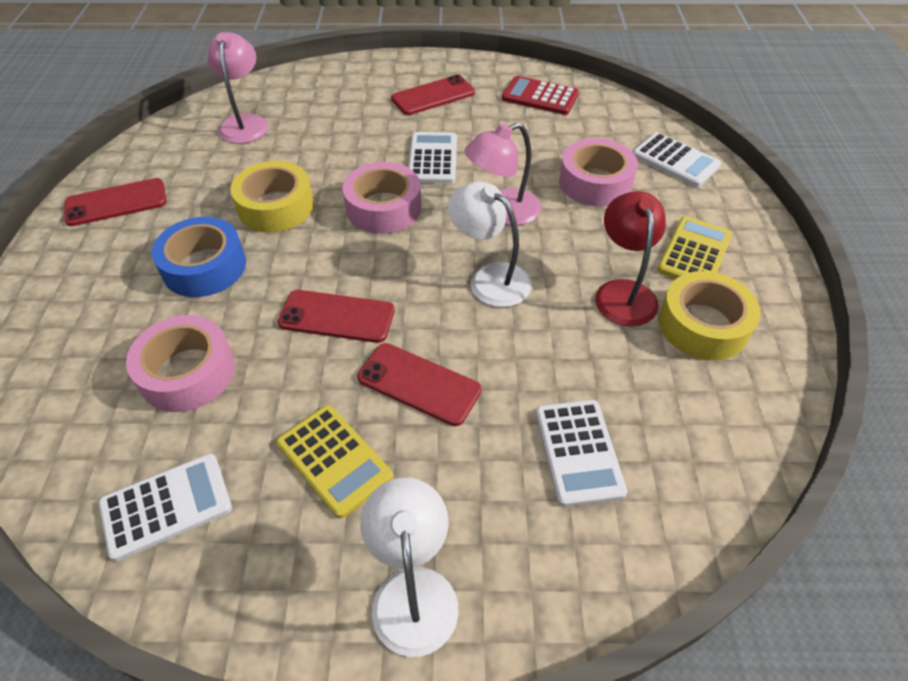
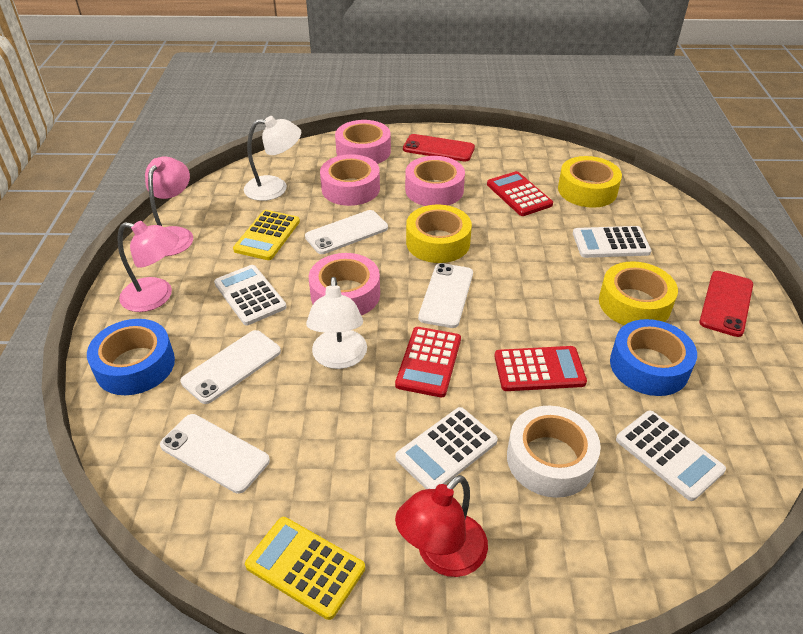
blue tape: [151,217,246,297] = 1 -> [87,319,175,395] [610,319,697,396] = 2
pink tape: [126,315,235,412] [342,162,421,234] [559,138,638,206] = 3 -> [309,253,380,315] [320,154,380,206] [335,120,391,164] [405,156,465,206] = 4
red calculator: [502,76,579,115] = 1 -> [395,327,461,398] [487,171,553,216] [494,346,587,391] = 3
red phone: [64,178,167,226] [278,290,395,343] [357,343,482,426] [391,75,475,115] = 4 -> [403,134,475,162] [699,271,753,337] = 2
white phone: none = 0 -> [160,414,270,494] [181,330,281,404] [305,210,388,254] [418,263,473,328] = 4
white tape: none = 0 -> [507,406,601,498] = 1
yellow tape: [230,161,314,233] [659,271,761,360] = 2 -> [406,205,472,263] [558,156,622,208] [599,261,678,325] = 3

